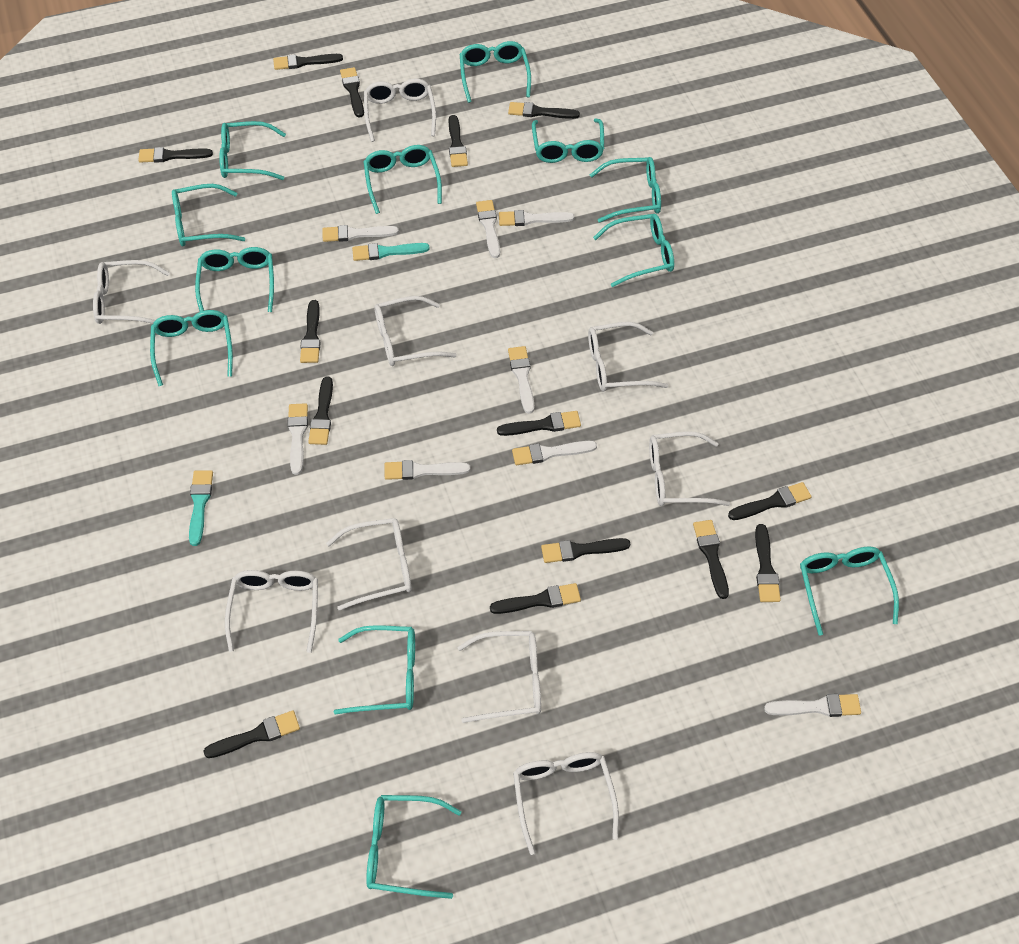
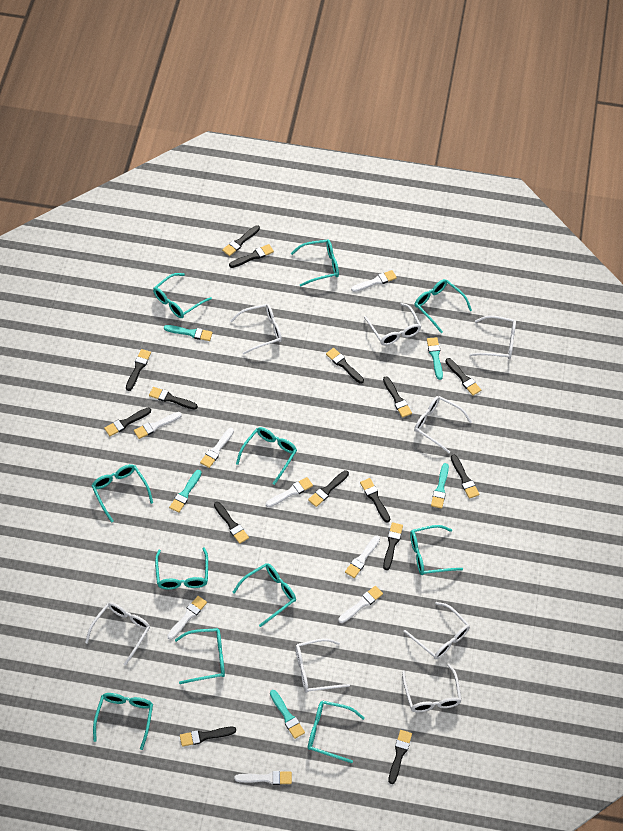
black brush: [139,147,213,163] [203,710,300,758] [273,54,343,70] [300,300,321,363] [308,377,333,445] [340,67,364,118] [449,115,468,167] [490,583,581,614] [497,411,581,436] [508,102,580,119] [541,538,630,563] [693,520,729,599] [728,482,811,520] [755,524,781,602] = 14 -> [104,408,151,436] [126,349,151,391] [149,387,198,409] [180,727,236,747] [214,502,249,544] [222,225,260,256] [229,244,274,268] [308,470,349,507] [326,348,364,384] [360,478,390,523] [383,377,412,418] [383,522,403,570] [388,730,412,784] [445,358,481,396] [451,455,479,499] = 15
turquoise brush: [189,470,213,546] [352,243,430,261] = 2 -> [164,325,213,341] [169,470,202,513] [270,690,305,739] [427,337,443,380] [431,463,449,509] = 5
turquoise glasses: [150,310,233,386] [172,184,245,247] [195,247,274,312] [219,121,286,180] [333,625,415,714] [363,145,442,214] [366,795,461,899] [460,41,531,103] [532,118,604,163] [590,157,661,223] [593,214,674,287] [800,547,899,636] = 12 -> [92,464,153,523] [93,693,153,750] [153,273,212,318] [155,547,208,589] [175,628,225,684] [232,563,296,627] [236,427,297,485] [291,239,339,286] [308,700,365,763] [410,525,463,575] [415,279,472,333] = 11
white glasses: [93,260,170,324] [225,570,318,653] [326,518,412,610] [364,79,436,142] [374,296,457,366] [457,631,541,723] [513,752,619,855] [588,322,668,392] [649,431,730,506] = 9 -> [85,602,150,666] [230,304,282,355] [296,638,350,693] [364,303,421,345] [402,664,462,712] [404,602,470,659] [414,396,472,453] [470,315,516,359] = 8

